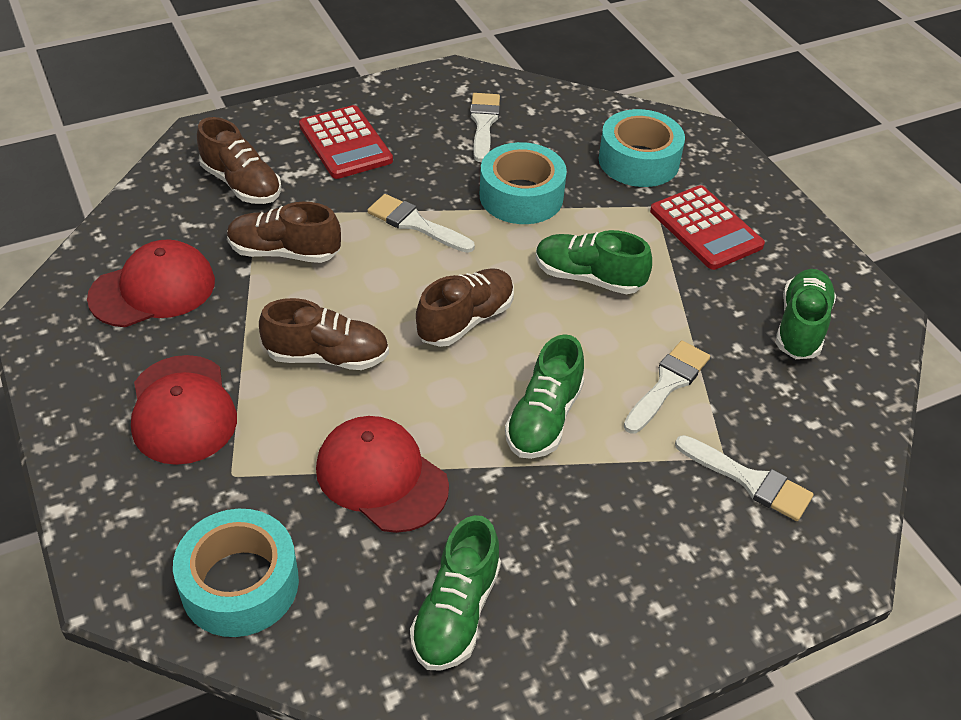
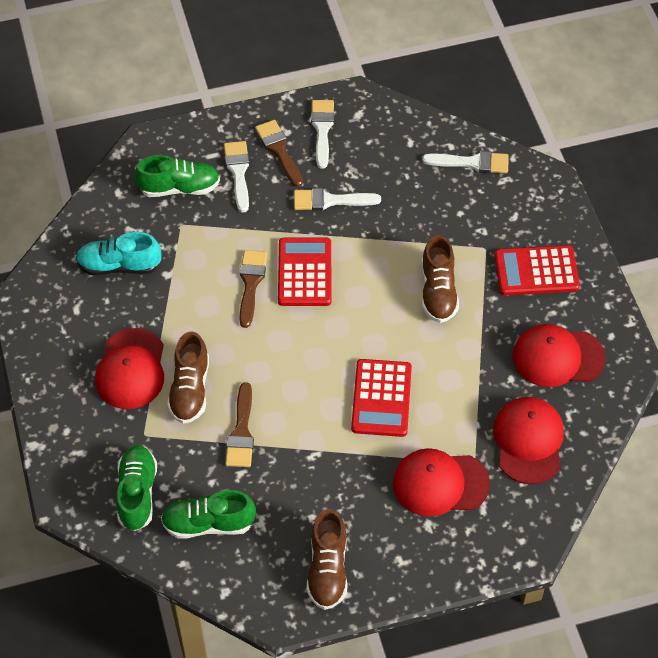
brown brush: none = 0 -> [225,382,254,467] [239,250,267,328] [255,120,303,187] = 3
brown shoe: [197,117,282,204] [227,202,341,263] [259,298,389,370] [416,268,514,347] = 4 -> [167,331,209,424] [306,509,348,610] [422,235,459,323] = 3
green shoe: [410,515,501,671] [505,334,584,459] [536,230,652,294] [776,269,836,359] = 4 -> [116,445,157,531] [135,155,220,197] [161,490,256,539] = 3
red calculator: [299,105,393,179] [650,185,765,270] = 2 -> [278,238,331,306] [351,359,412,437] [495,245,580,295] = 3
red cap: [87,239,215,327] [131,355,237,465] [316,416,449,533] = 3 -> [95,328,164,409] [393,448,490,517] [493,397,564,484] [513,324,606,387] = 4
turquoise shoe: none = 0 -> [76,232,161,275] = 1
turquoise tape: [173,509,299,637] [480,142,567,224] [598,109,685,187] = 3 -> none = 0

